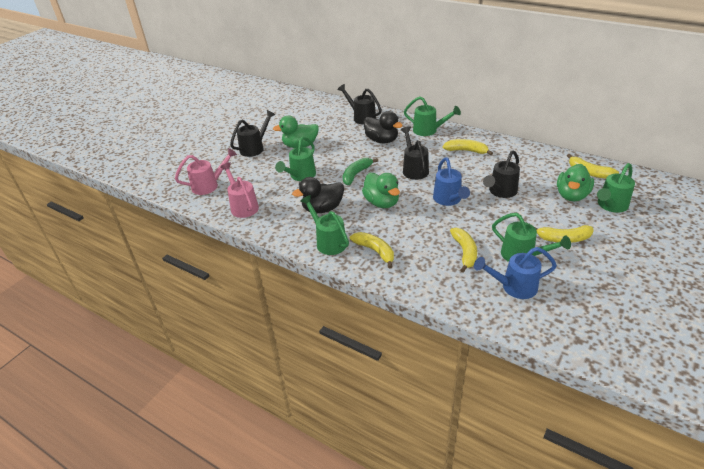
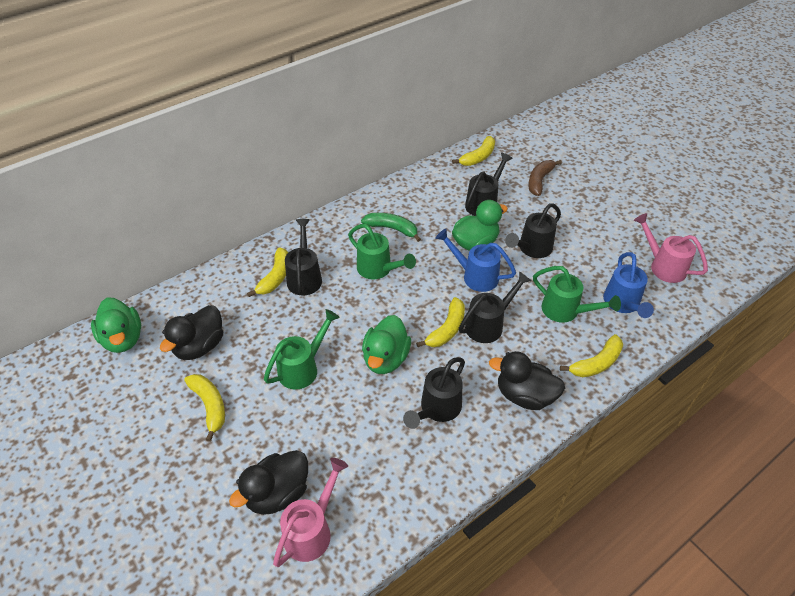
black duck: [292,177,344,213] [364,111,403,143] = 2 -> [160,305,223,360] [229,450,308,515] [489,351,565,410] = 3
black watering can: [230,110,275,157] [337,84,382,125] [401,126,429,180] [483,150,520,198] = 4 -> [285,219,322,296] [403,357,465,429] [459,271,531,343] [465,153,513,216] [505,203,561,258] = 5
brown banana: none = 0 -> [528,160,562,196] = 1
green watering can: [275,137,316,181] [300,195,349,255] [404,97,461,136] [492,213,571,262] [597,163,635,213] = 5 -> [264,309,340,389] [348,224,416,279] [533,266,621,323] = 3

